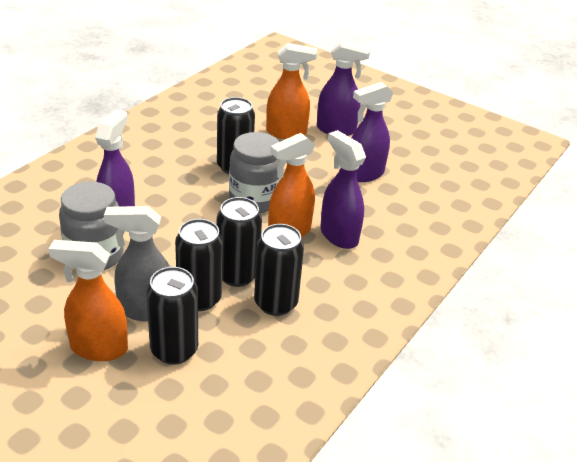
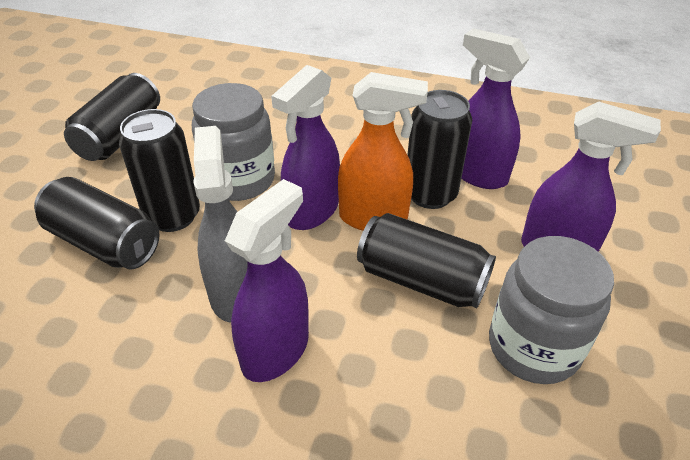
orange spray bottle: [48,240,128,361] [266,43,317,139] [268,133,315,237] = 3 -> [338,72,428,231] = 1

